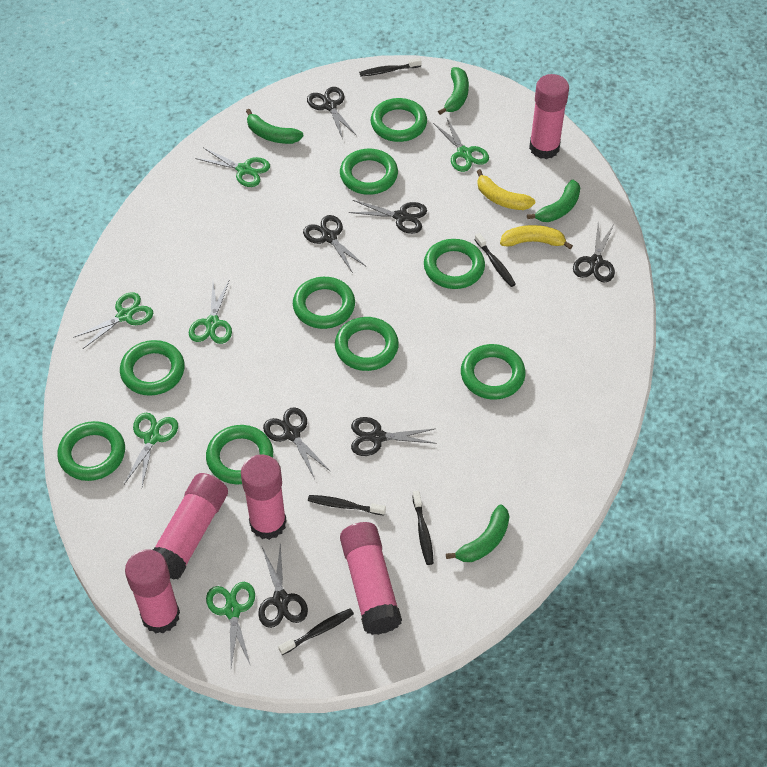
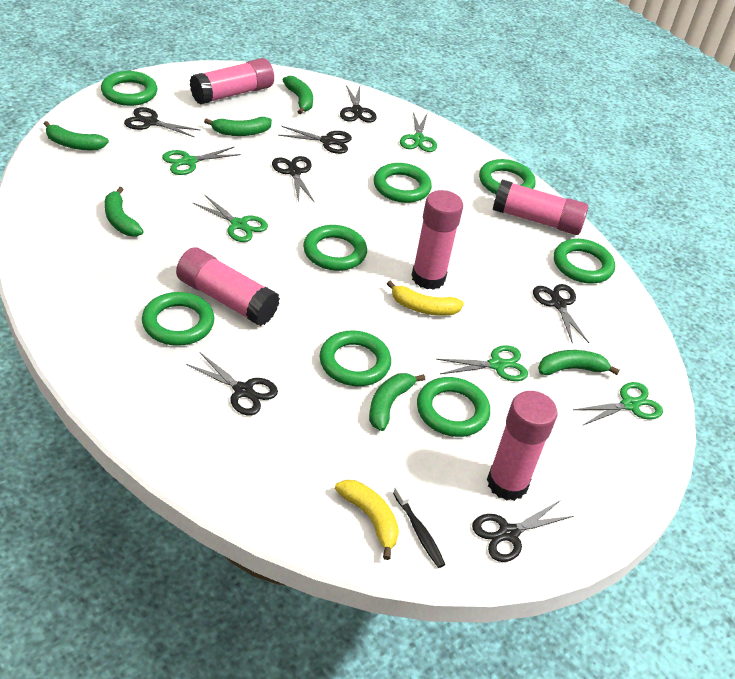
black toothbrush: [278,608,354,655] [308,495,386,515] [359,58,422,76] [412,491,434,565] [475,233,516,287] = 5 -> [393,485,445,568] = 1
green banana: [246,109,303,144] [438,67,469,115] [446,504,509,562] [527,180,580,222] = 4 -> [44,121,109,150] [105,187,144,237] [204,117,272,136] [283,76,313,114] [369,373,425,431] [538,350,619,375] = 6
green ring: [57,421,125,481] [120,340,185,396] [206,425,273,484] [293,277,355,329] [335,317,399,371] [340,149,398,195] [371,98,427,142] [424,239,485,289] [461,344,526,400] = 9 -> [101,71,157,106] [142,292,214,346] [303,225,367,271] [320,331,391,386] [374,163,432,203] [417,377,490,437] [479,159,536,194] [554,239,615,284] = 8
green scissors: [73,292,153,349] [124,413,178,486] [189,281,232,344] [195,147,270,187] [206,582,255,667] [433,117,489,172] = 6 -> [162,147,241,175] [193,195,268,242] [400,112,437,152] [436,345,528,381] [573,382,663,426] = 5

